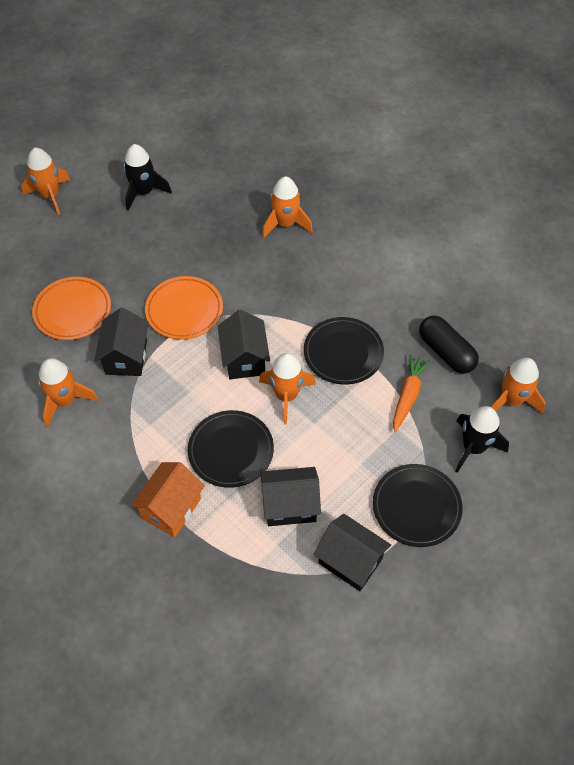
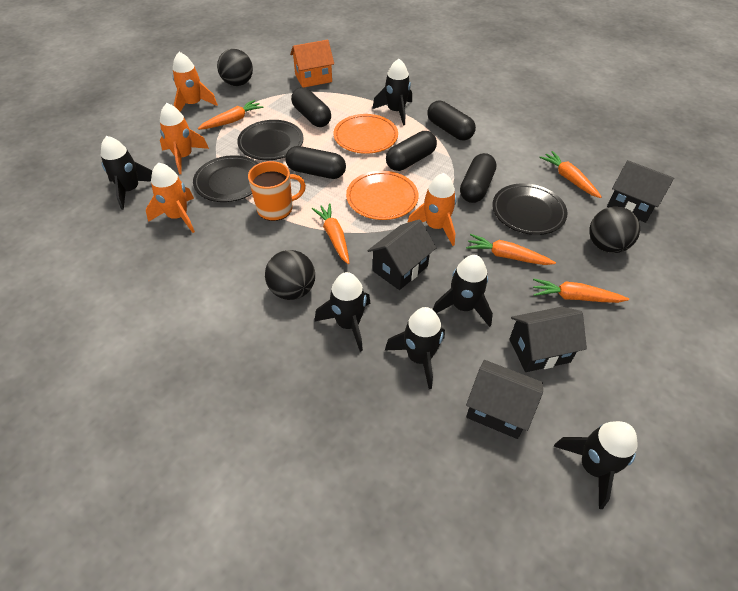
black ball: none = 0 -> [217,49,253,86] [265,250,315,300] [589,206,640,253] = 3
black capsule: [419,316,479,373] = 1 -> [285,146,346,179] [291,87,331,127] [386,131,437,171] [427,101,476,140] [460,153,496,203] = 5
black rocket: [124,144,172,211] [455,406,509,473] = 2 -> [101,136,152,210] [315,272,371,352] [372,59,412,126] [385,307,445,389] [433,255,493,327] [553,421,638,509] = 6
orange carrot: [393,354,431,432] = 1 -> [198,100,264,130] [312,203,349,264] [466,234,556,265] [533,278,629,303] [539,151,602,198] = 5
orange mug: none = 0 -> [248,161,306,221] = 1
orange rocket: [21,148,70,215] [38,358,98,427] [259,353,316,425] [262,176,313,238] [491,358,546,414] = 5 -> [146,163,195,233] [160,103,209,174] [173,52,218,112] [407,173,457,246] = 4

